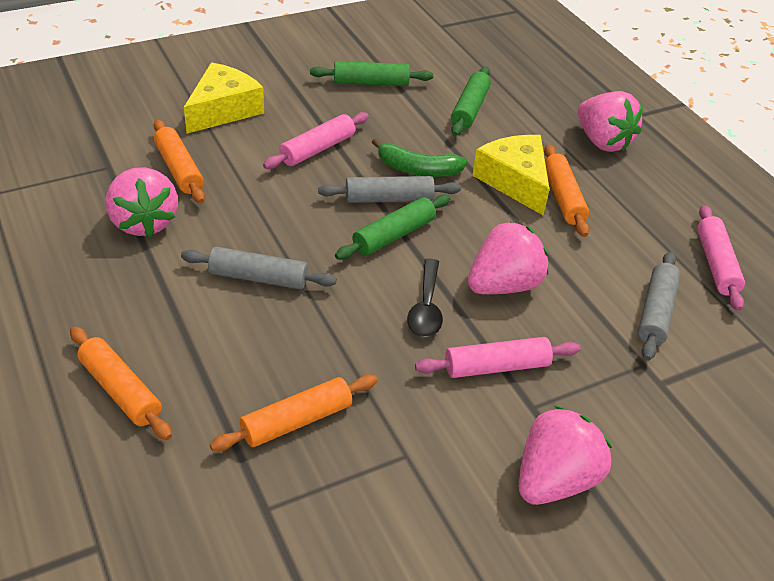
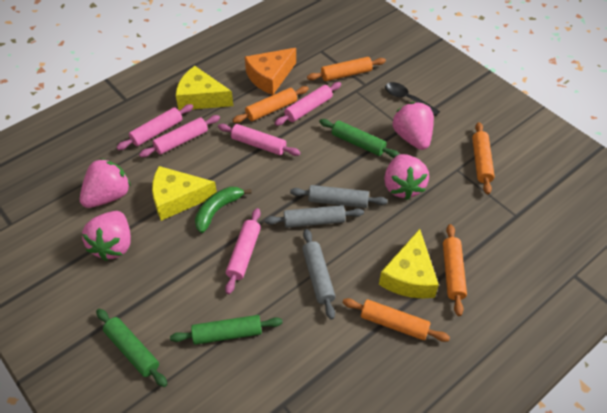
orange cheese: none = 0 -> [245,48,296,95] = 1
orange rolling pin: [70,327,172,440] [154,120,205,203] [210,374,378,451] [544,144,589,237] = 4 -> [233,86,309,123] [307,57,386,81] [343,298,450,342] [443,224,467,316] [472,122,495,194] = 5
pink rolling pin: [263,112,369,169] [415,337,581,378] [697,205,745,311] = 3 -> [116,104,193,150] [139,115,220,157] [218,124,301,156] [225,208,261,294] [275,82,341,126] = 5
yellow cheese: [184,62,264,134] [472,135,550,216] = 2 -> [152,166,217,221] [176,66,233,110] [379,229,439,298] = 3

